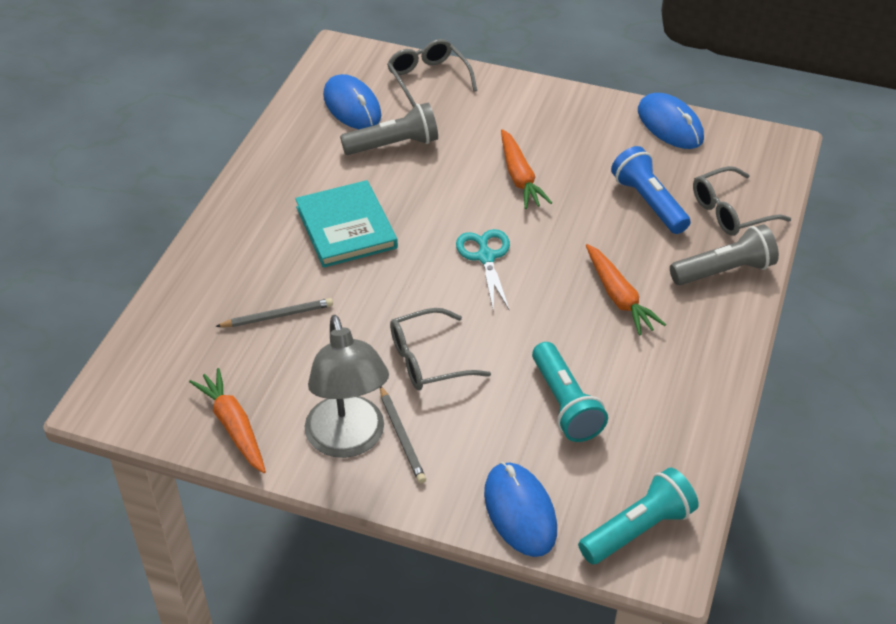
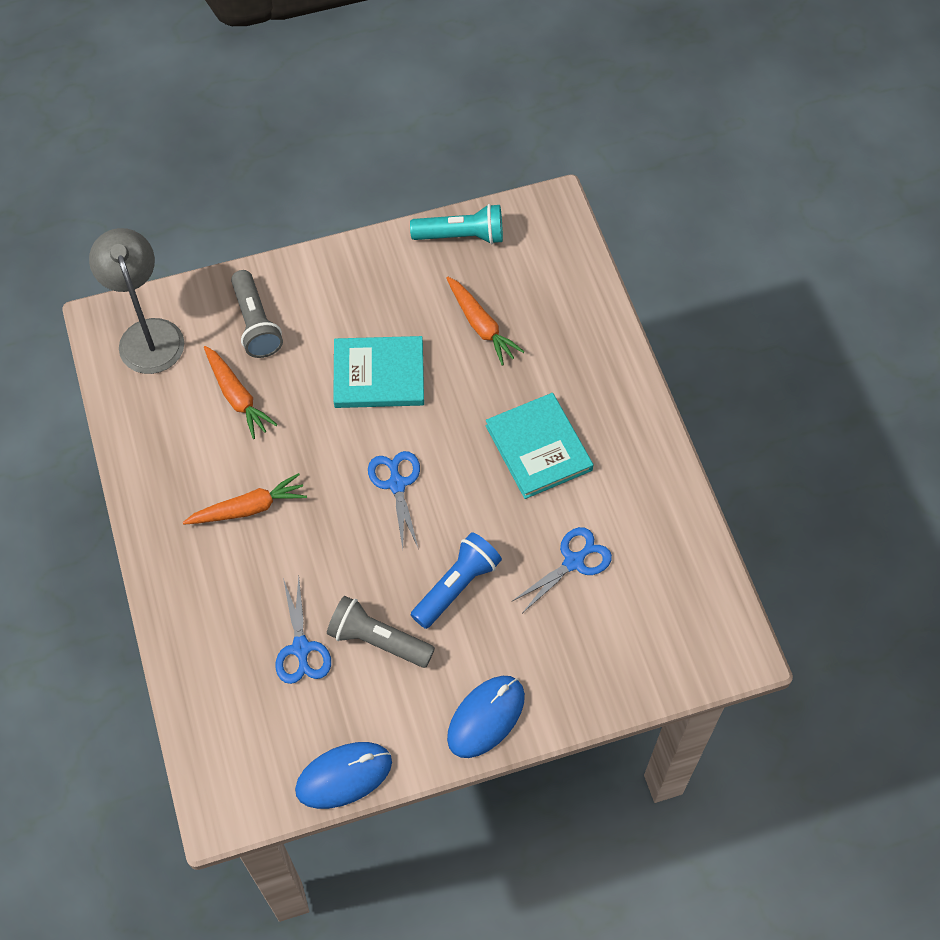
blue mouse: [323,74,381,129] [484,462,557,557] [638,93,704,149] = 3 -> [295,742,392,809] [447,676,525,758] = 2
blue scissors: none = 0 -> [275,576,331,684] [368,451,420,549] [511,527,612,612] = 3
grey glasses: [387,39,477,107] [390,308,491,390] [693,166,791,236] = 3 -> none = 0
grey pencil: [215,298,333,327] [380,386,426,483] = 2 -> none = 0
turquoise book: [295,180,398,268] = 1 -> [333,336,424,408] [486,393,593,499] = 2
turquoise flashlight: [532,342,608,442] [578,467,699,564] = 2 -> [410,204,503,244] = 1
turquoise scissors: [456,229,510,311] = 1 -> none = 0

